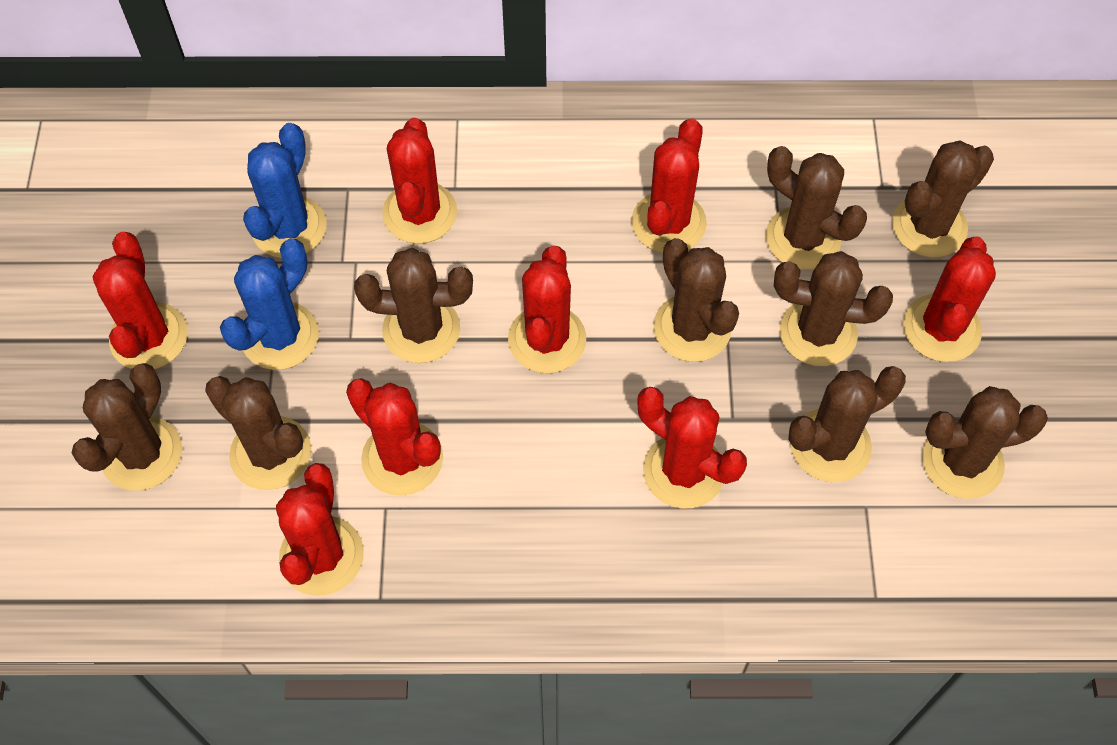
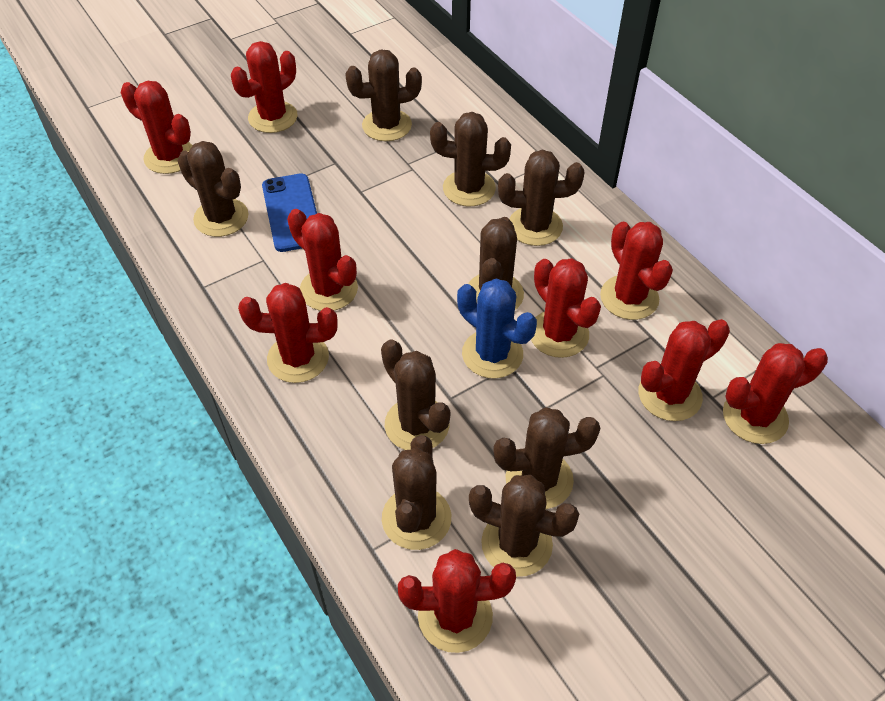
blue cactus: [220,239,319,370] [243,123,327,258] = 2 -> [457,279,537,379] = 1
blue phone: none = 0 -> [262,173,317,252] = 1
red cactus: [92,232,188,369] [276,463,364,595] [346,378,443,496] [382,118,457,244] [508,245,586,373] [632,118,707,253] [637,387,747,509] [903,236,996,362] = 8 -> [121,81,193,174] [231,41,298,133] [238,283,338,383] [287,209,358,311] [398,549,516,653] [531,258,601,358] [600,222,673,320] [639,319,730,421] [723,343,828,444] = 9

